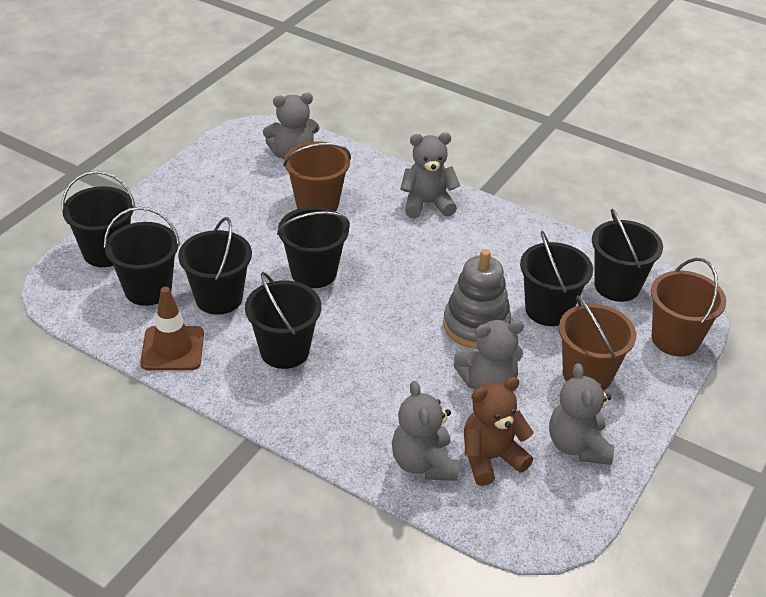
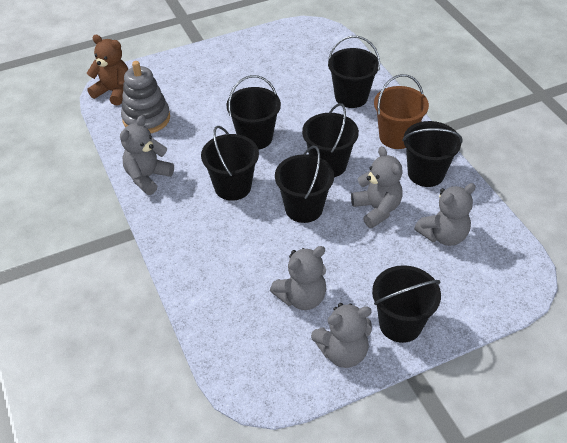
brown bucket: [283,141,351,211] [559,295,636,391] [651,258,726,357] = 3 -> [374,74,429,149] = 1
brown traffic cone: [140,286,204,370] = 1 -> none = 0

